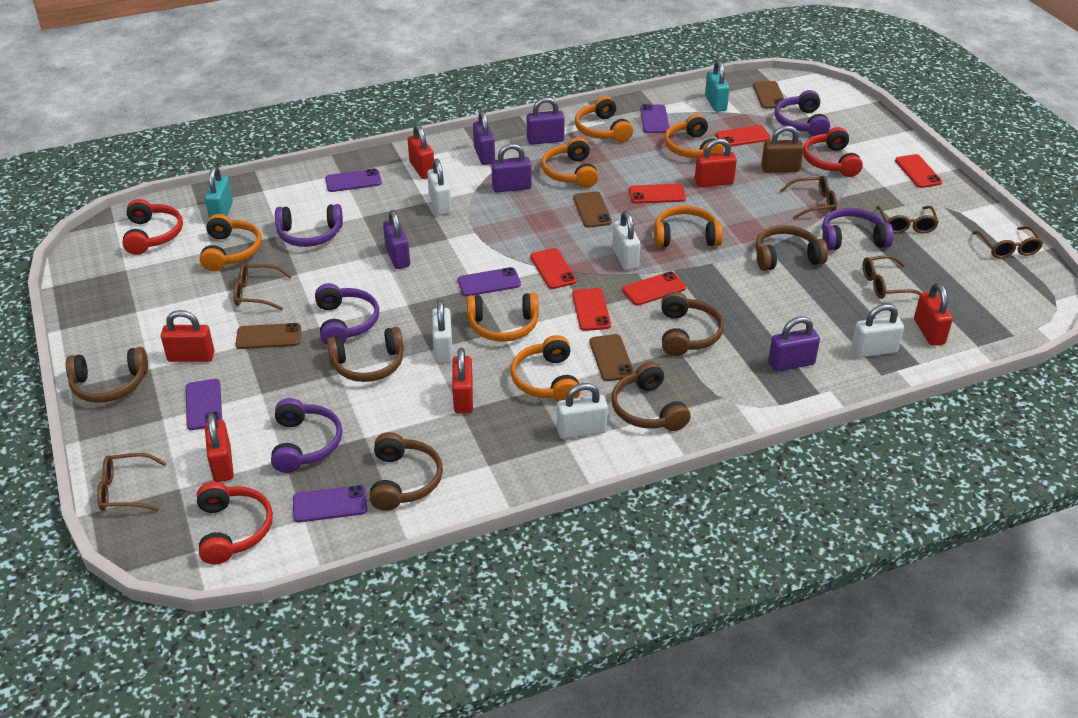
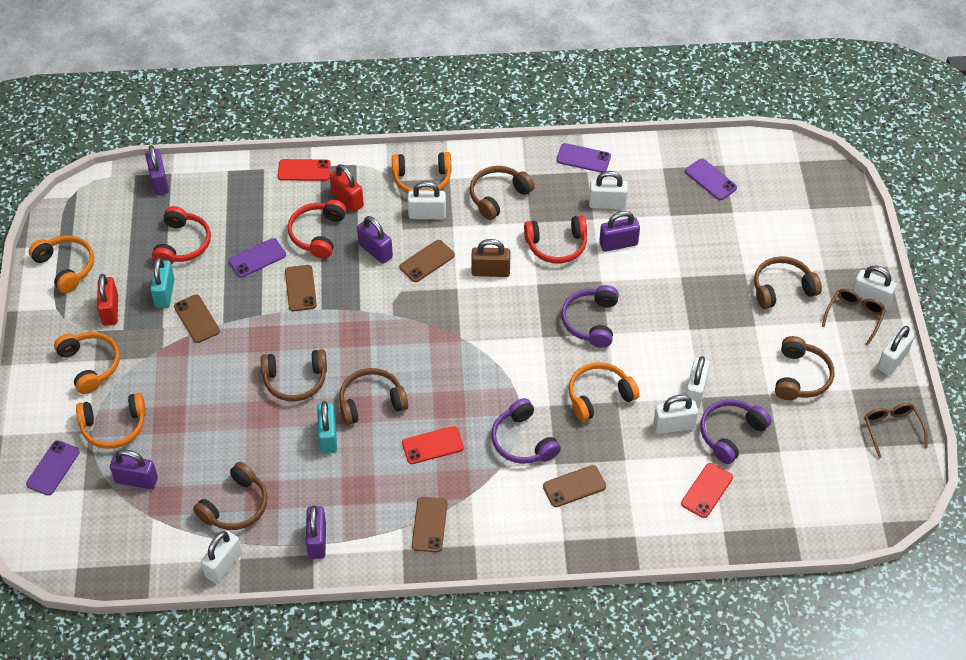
brown glasses: [97,453,167,511] [233,264,292,310] [780,176,837,219] [863,255,921,299] [876,206,939,234] [972,226,1043,258] = 6 -> [822,289,886,346] [864,403,928,458] = 2
brown phone: [236,323,301,349] [573,192,612,228] [589,334,634,381] [753,81,786,109] = 4 -> [174,294,220,343] [285,265,317,311] [400,240,455,282] [412,497,447,552] [543,465,606,507] = 5
orange headphones: [199,214,262,271] [467,293,539,342] [511,335,580,402] [541,137,599,188] [575,96,633,142] [654,206,723,247] [664,114,724,158] = 7 -> [29,235,94,293] [54,332,120,394] [76,393,146,449] [392,152,452,193] [569,362,640,421] = 5
purple headphones: [271,398,342,473] [275,204,343,247] [315,283,379,345] [775,90,830,136] [822,208,894,250] = 5 -> [491,398,561,464] [561,285,619,348] [700,399,772,464] = 3
purple phone: [186,379,222,430] [293,485,367,522] [325,168,382,192] [458,267,521,296] [640,104,669,133] = 5 -> [26,440,80,496] [229,238,286,278] [557,143,611,173] [685,159,737,200] = 4
red padlock: [161,310,214,362] [205,413,234,482] [408,124,434,179] [452,348,473,414] [695,138,737,187] [914,283,953,346] = 6 -> [97,274,118,325] [330,164,364,212] = 2
red phone: [530,248,577,289] [572,288,611,331] [622,271,686,306] [629,184,686,204] [715,125,771,147] [895,154,942,188] = 6 -> [278,159,331,181] [402,426,464,464] [681,463,733,518] = 3
white padlock: [427,159,452,215] [432,299,453,363] [557,383,608,439] [612,211,640,270] [851,304,904,358] = 5 -> [201,531,242,584] [408,181,446,219] [589,171,628,209] [653,395,698,434] [686,356,710,408] [852,266,897,310] [877,326,915,375] = 7

